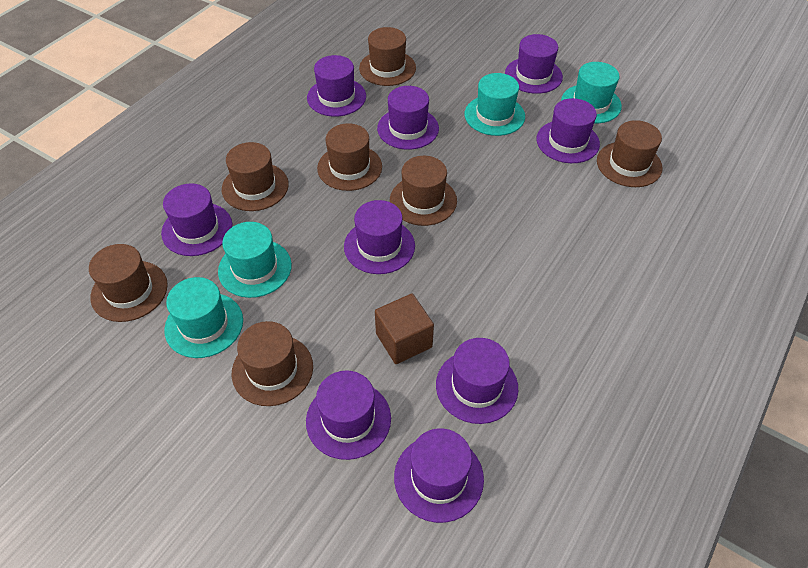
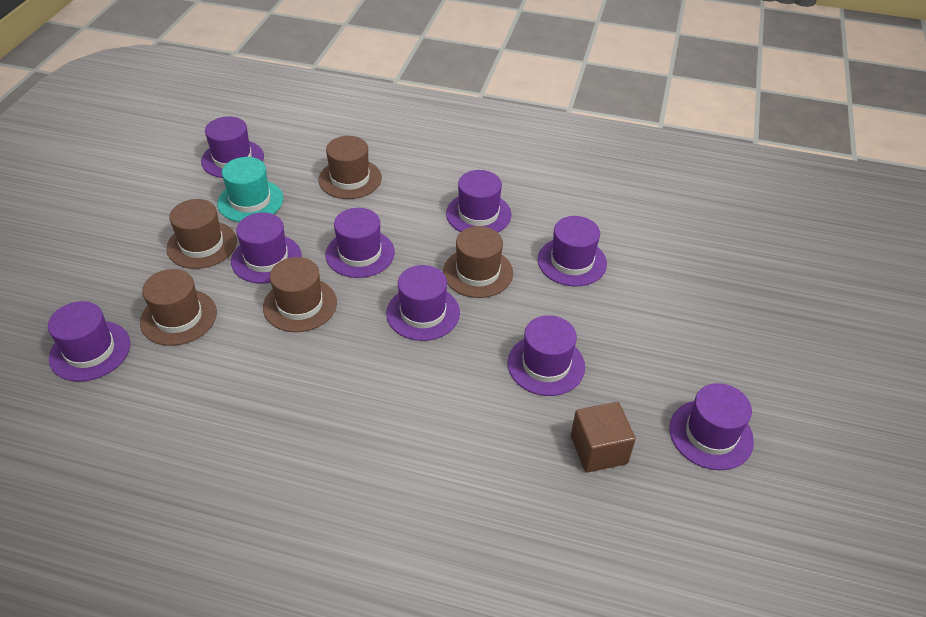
brown hat: [89,244,168,322] [222,142,289,211] [232,321,313,406] [317,123,382,191] [359,27,416,86] [390,156,457,226] [597,120,663,187] = 7 -> [140,269,217,346] [166,199,237,269] [263,257,337,332] [318,136,382,199] [443,226,513,298] = 5
turquoise hat: [164,277,243,358] [218,222,292,298] [465,73,525,136] [561,62,622,123] = 4 -> [217,157,283,222] = 1

